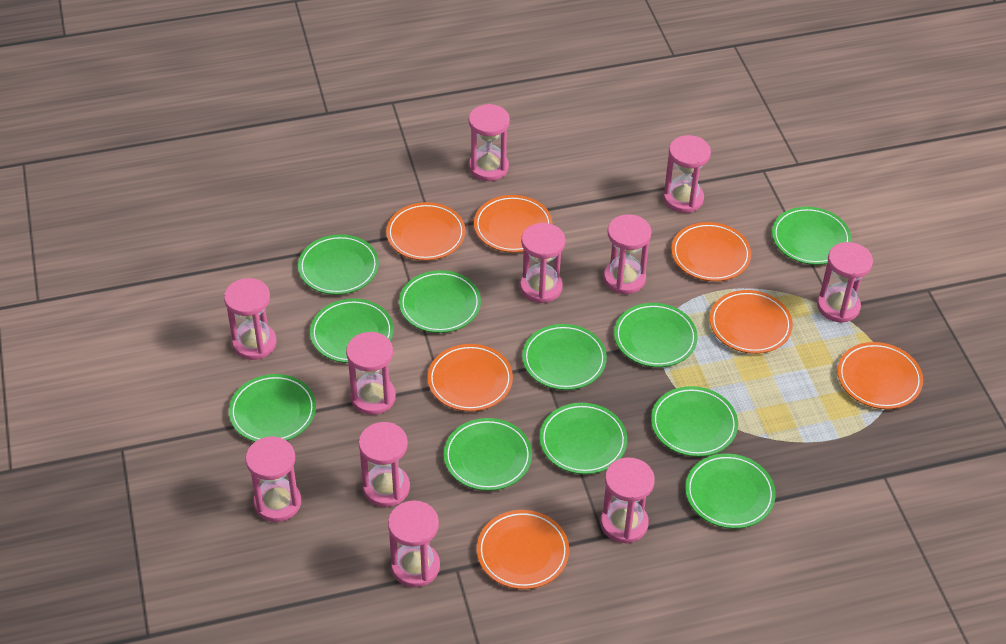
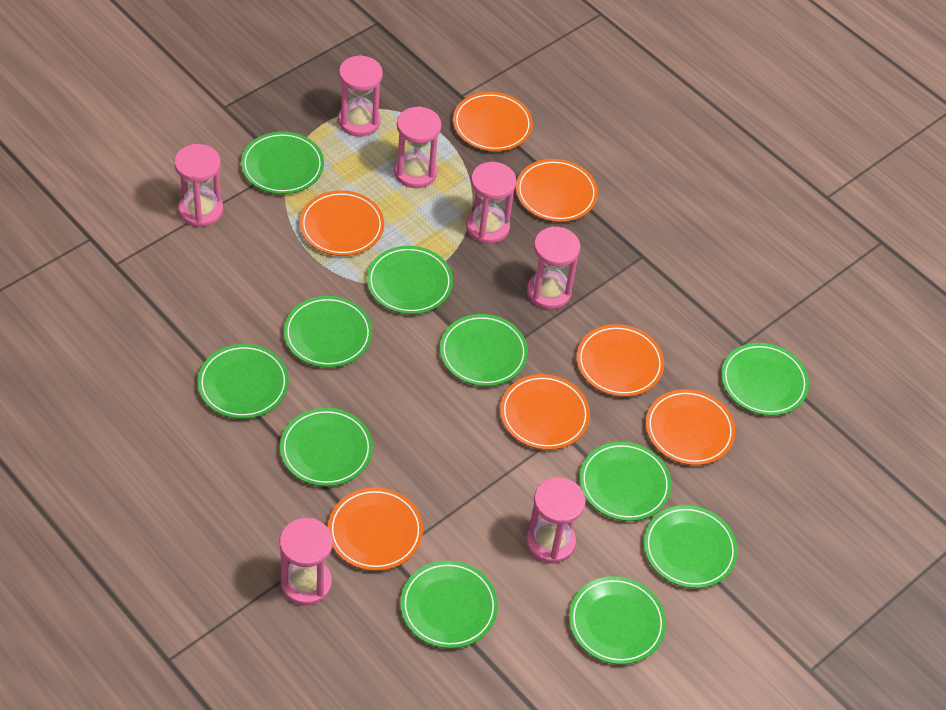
pink hourglass: [224,278,276,360] [246,437,301,522] [346,332,396,415] [359,422,410,507] [388,500,440,587] [469,104,510,181] [520,223,565,303] [601,457,655,544] [604,214,651,294] [663,135,711,213] [817,242,873,323] = 11 -> [174,144,223,227] [280,518,333,605] [338,55,383,137] [394,106,441,188] [466,162,516,244] [526,477,585,564] [527,226,580,310] = 7

